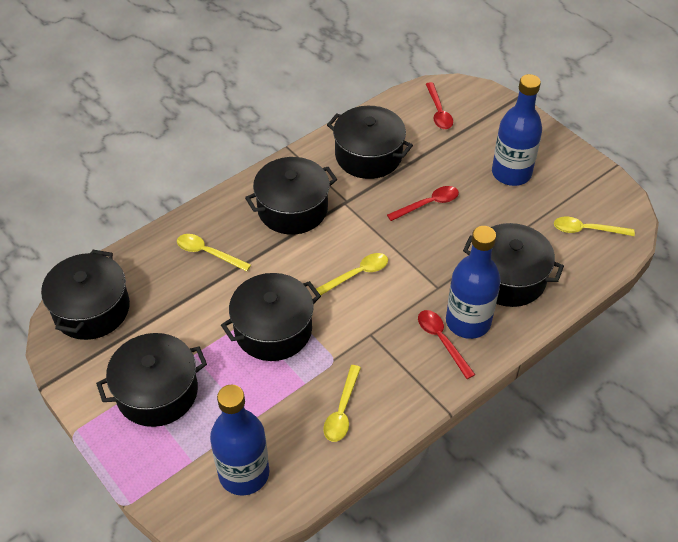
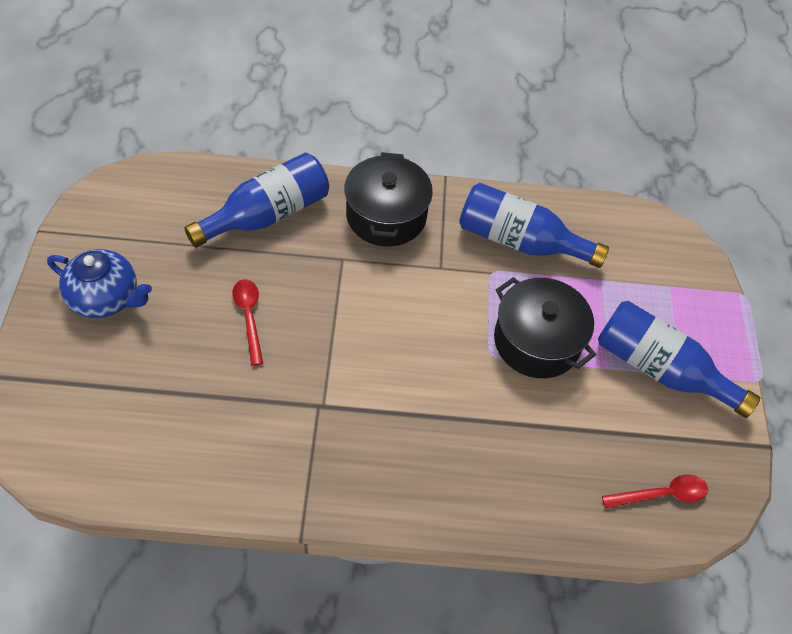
black pot: [41,250,130,340] [96,333,207,427] [221,273,321,361] [245,157,337,235] [327,106,413,179] [463,223,564,307] = 6 -> [344,152,433,247] [494,277,596,378] = 2
blue teapot: none = 0 -> [47,249,152,318] = 1
red spoon: [387,186,459,221] [418,310,475,379] [426,82,453,129] = 3 -> [232,279,263,366] [602,474,708,508] = 2
yellow spoon: [177,234,251,272] [316,253,388,295] [323,365,361,442] [554,217,635,236] = 4 -> none = 0

